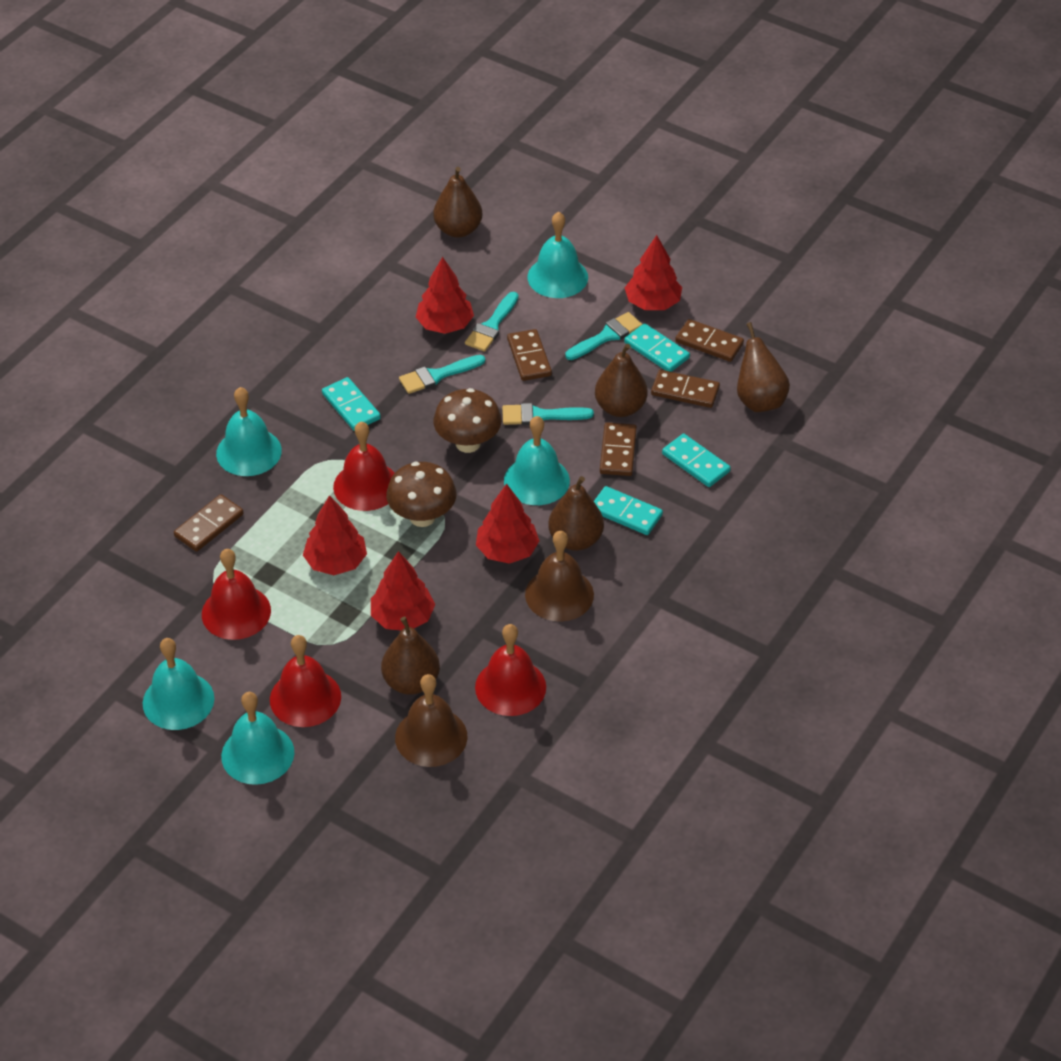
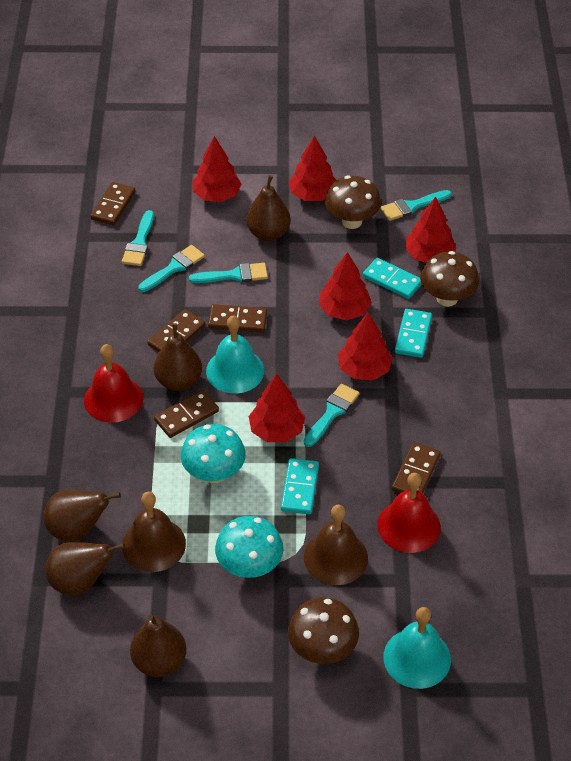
brown mushroom: [386,462,457,527] [433,388,502,453] = 2 -> [288,597,359,664] [325,176,381,229] [420,251,479,307] = 3
red bell: [202,549,271,640] [270,635,341,727] [333,421,395,511] [475,624,546,716] = 4 -> [84,344,143,423] [377,473,441,553] = 2
red tree: [303,495,367,575] [371,551,435,631] [416,257,474,334] [476,484,539,564] [625,235,682,310] = 5 -> [193,136,242,202] [249,374,305,442] [289,135,337,201] [319,252,372,320] [338,312,393,380] [405,197,456,262] = 6
turquoise bell: [143,638,214,730] [216,387,282,476] [221,692,294,785] [504,416,570,505] [527,212,588,298] = 5 -> [206,315,264,394] [383,607,451,689] = 2
turquoise brush: [399,355,485,394] [465,292,519,352] [502,403,594,425] [565,312,642,360] = 4 -> [122,210,154,266] [138,245,205,292] [189,263,268,283] [304,384,360,447] [381,190,452,221] = 5
turquoise domino: [322,377,381,431] [594,486,663,535] [624,323,690,372] [662,434,731,487] = 4 -> [281,458,319,514] [363,258,422,299] [395,309,432,358] = 3
turquoise mushroom: none = 0 -> [181,424,246,483] [215,516,283,578] = 2

